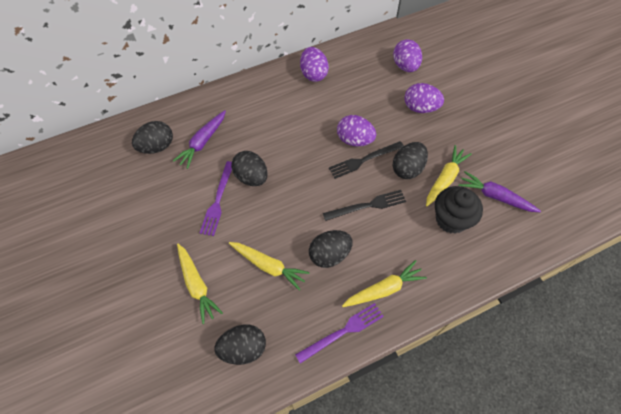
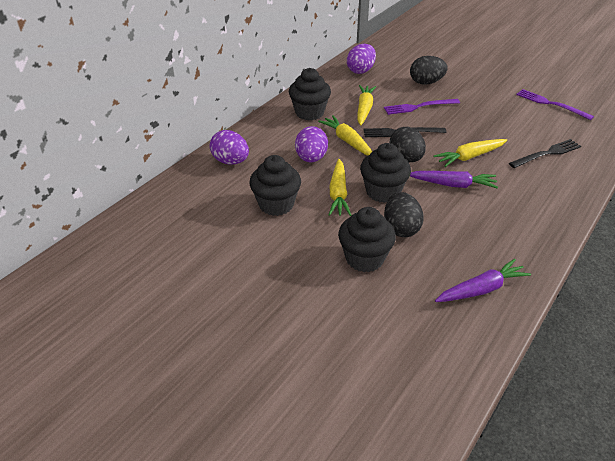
black cupcake: [435,186,483,234] = 1 -> [249,155,301,216] [289,68,331,120] [338,207,396,272] [360,143,411,203] = 4
black egg: [132,121,173,154] [214,324,266,365] [231,151,268,186] [309,230,353,268] [392,142,428,179] = 5 -> [384,192,424,237] [390,127,426,162] [410,56,448,85] = 3
purple egg: [300,47,329,82] [337,115,376,147] [393,39,422,72] [404,83,444,113] = 4 -> [210,130,249,165] [295,126,328,162] [347,44,376,74] = 3

